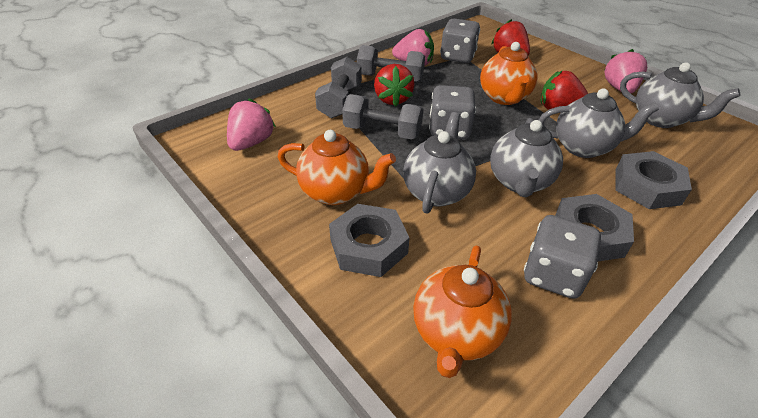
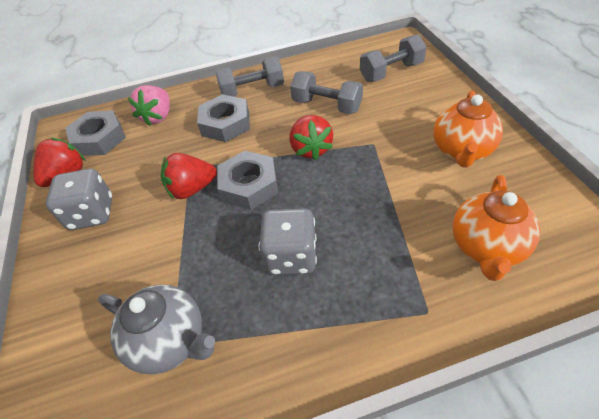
grey dice: [429,85,476,140] [440,19,480,63] [524,215,601,299] = 3 -> [46,169,112,230] [259,208,317,275] = 2
grey teapot: [403,112,476,214] [490,118,563,197] [539,88,659,158] [620,63,740,128] = 4 -> [98,285,215,374] = 1
orange teapot: [278,130,396,205] [413,245,512,378] [480,42,538,105] = 3 -> [433,90,503,168] [453,175,540,281] = 2
pink strawberry: [227,99,276,151] [392,29,434,66] [604,49,647,93] = 3 -> [128,85,170,126] = 1

